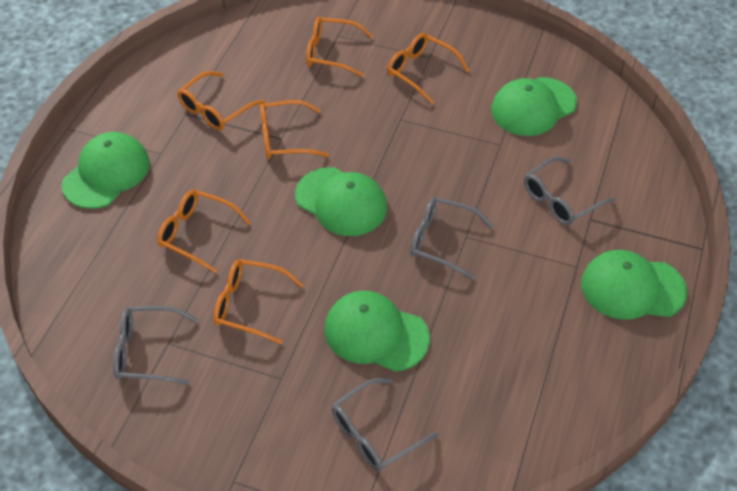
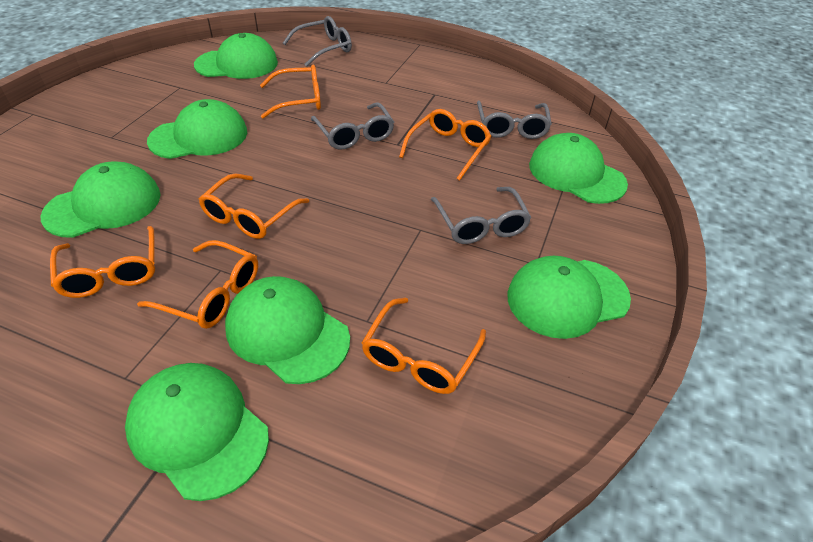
green cap: [62,132,150,209] [295,167,387,236] [325,291,430,372] [491,77,577,136] [581,250,687,320] = 5 -> [40,162,161,238] [125,363,269,501] [147,99,247,159] [194,33,278,79] [225,276,350,384] [507,256,631,339] [529,133,628,204] = 7

